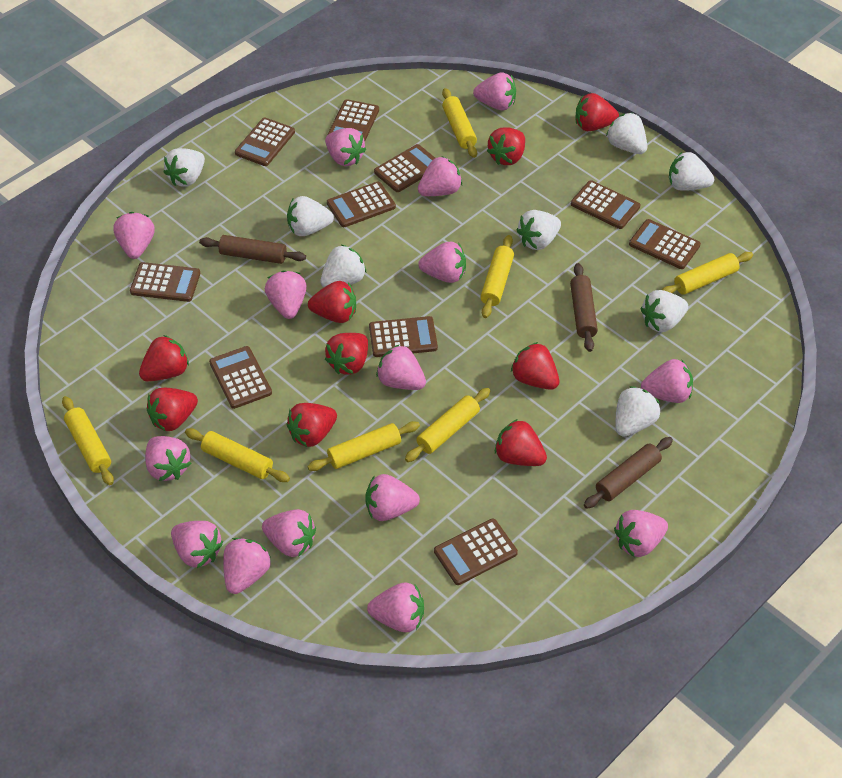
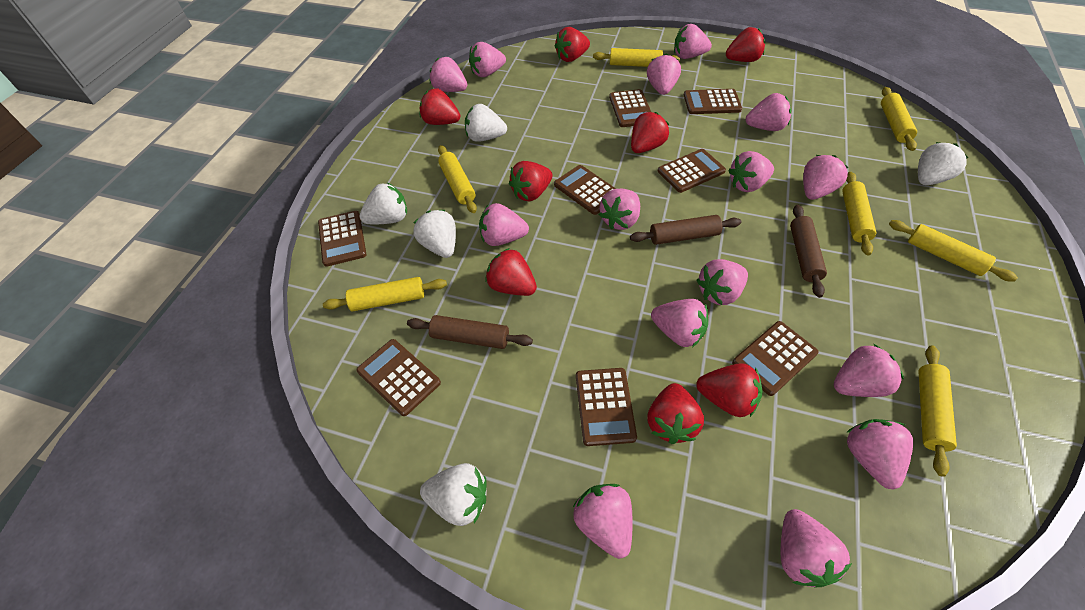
brown calculator: [130,262,200,302] [209,346,272,409] [235,118,295,166] [327,99,379,141] [327,182,396,227] [369,316,438,357] [374,144,435,192] [434,519,518,585] [571,180,640,229] [629,219,701,269] = 10 -> [318,211,366,267] [356,339,441,416] [554,165,616,215] [576,368,637,446] [609,89,651,127] [658,149,726,193] [684,89,742,114] [732,321,818,396] = 8
red strawberry: [139,335,189,381] [147,388,198,431] [286,403,337,447] [308,281,356,323] [325,333,368,375] [487,127,525,165] [495,419,547,466] [511,342,559,390] [576,93,619,131] = 9 -> [419,88,460,125] [486,248,537,296] [509,161,552,201] [555,27,590,62] [631,112,669,153] [648,383,704,444] [696,363,762,417] [726,27,765,62] = 8
white strawberry: [164,148,205,187] [287,196,334,236] [320,245,366,287] [517,210,561,250] [606,113,647,154] [615,386,660,437] [640,290,688,332] [669,152,714,191] = 8 -> [359,183,407,224] [414,210,456,258] [420,463,487,526] [465,104,507,142] [918,142,969,185] = 5

